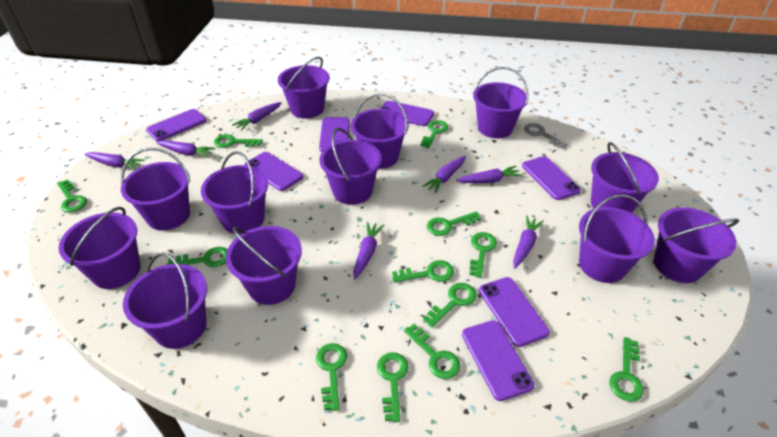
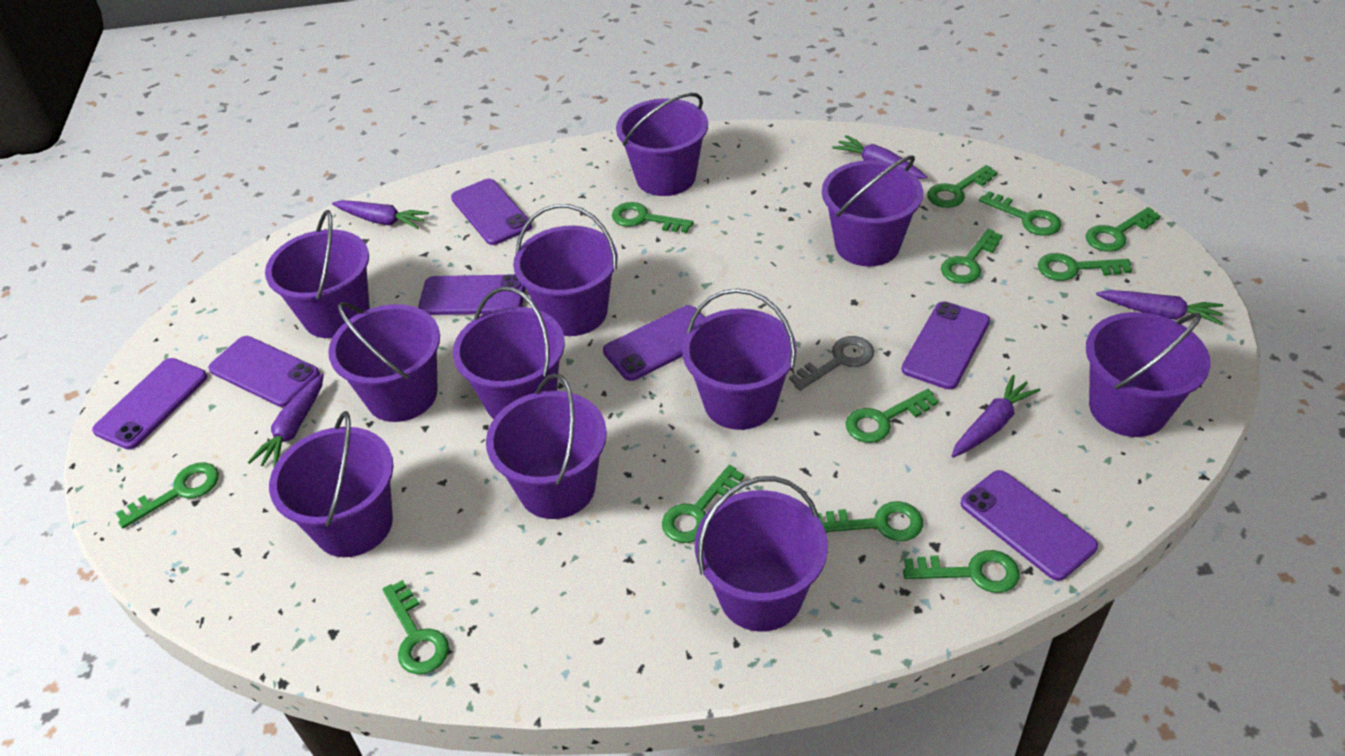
purple bucket: [59,207,141,289] [121,148,190,231] [123,252,207,349] [201,151,268,234] [226,226,302,305] [278,57,329,119] [319,128,382,205] [351,93,408,169] [473,67,529,138] [579,194,655,283] [591,142,659,213] [654,207,739,283] = 12 -> [265,210,370,338] [269,411,394,557] [328,302,440,422] [453,287,565,419] [486,373,607,519] [513,204,618,336] [616,92,708,196] [682,288,797,430] [695,476,828,632] [822,155,923,266] [1086,312,1210,437] = 11
purple carrot: [84,152,145,170] [156,140,216,158] [232,102,282,131] [353,222,384,279] [422,156,466,193] [456,166,523,183] [513,215,544,269] = 7 -> [248,374,324,467] [332,200,429,229] [832,135,927,179] [952,375,1040,458] [1096,290,1223,325] = 5

